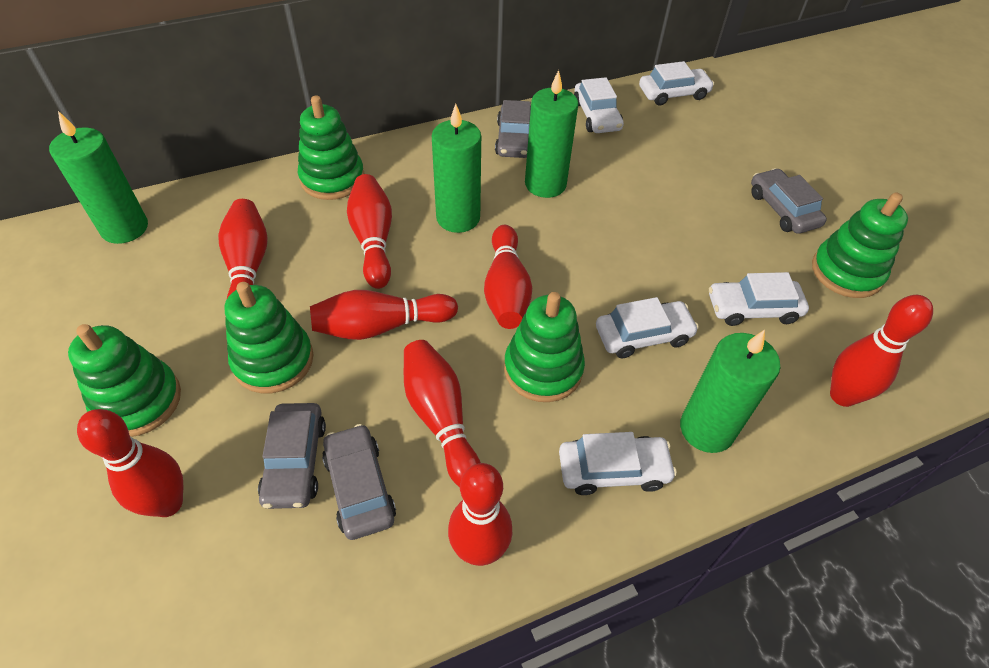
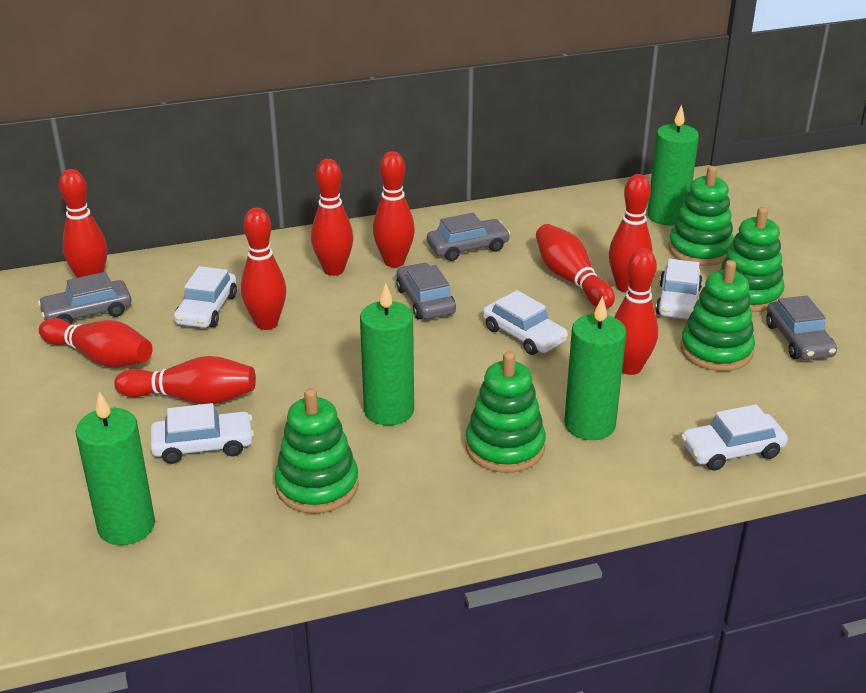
red bowling pin: [77,409,184,517] [218,199,268,298] [310,290,458,340] [347,174,392,289] [404,340,481,487] [448,463,512,566] [484,225,532,329] [830,295,933,407] = 8 -> [39,318,153,367] [59,169,107,278] [115,356,256,404] [241,208,286,330] [311,159,353,276] [373,151,415,267] [536,224,615,309] [609,174,652,293] [614,248,658,375] = 9

